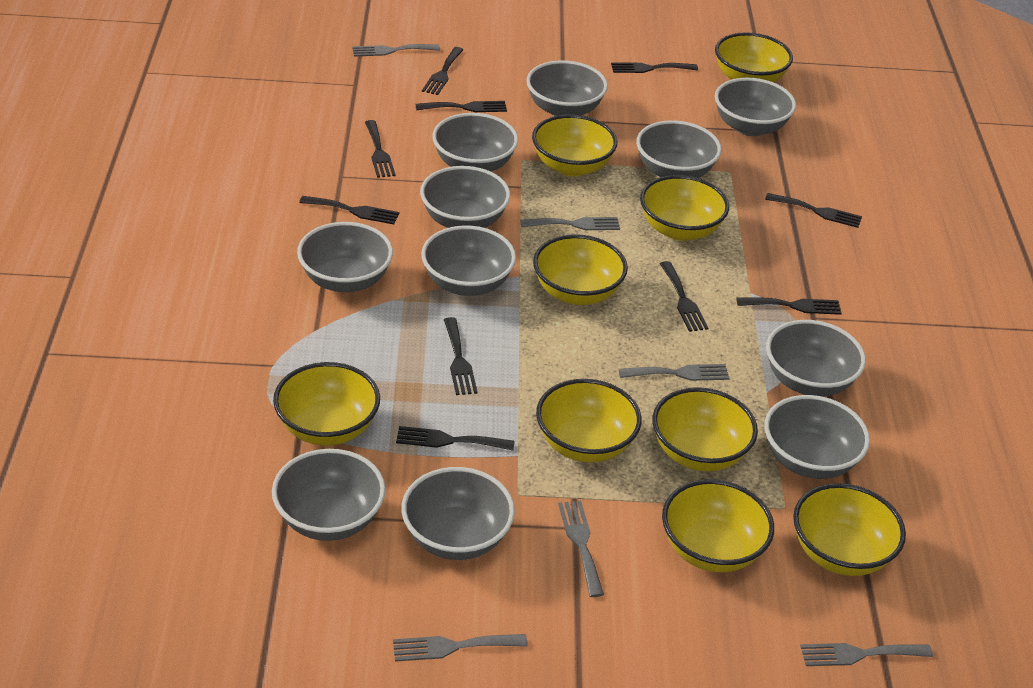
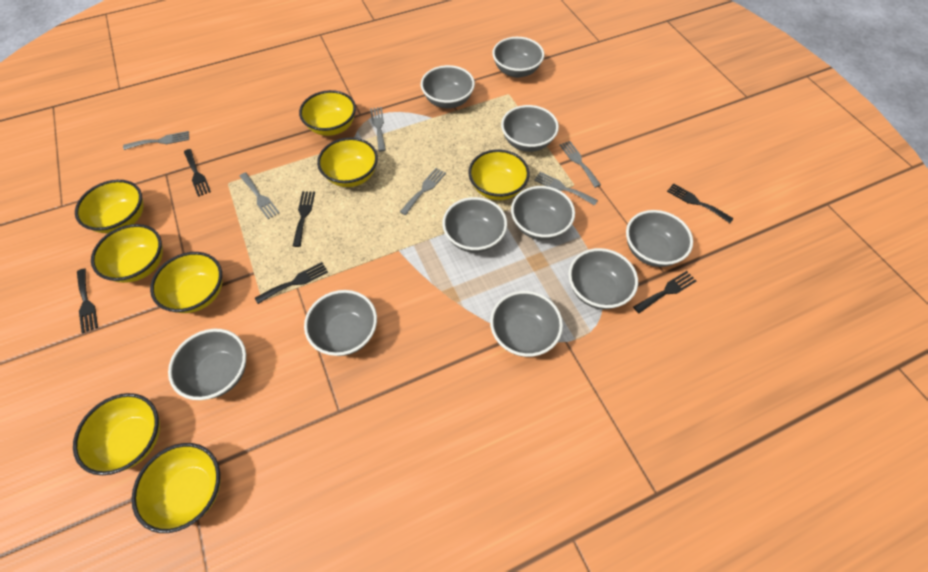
black fork: [299,196,399,224] [365,120,396,178] [396,426,515,451] [415,101,507,112] [422,47,464,95] [444,317,478,395] [611,62,698,73] [660,261,709,332] [737,298,842,315] [765,193,862,228] = 10 -> [77,268,98,334] [184,149,211,197] [255,262,328,304] [293,191,315,247] [633,271,696,313] [667,183,734,223] = 6
grey bowl: [272,449,386,541] [297,222,393,292] [401,467,515,560] [420,166,510,228] [421,226,516,296] [432,113,518,172] [526,60,608,116] [636,120,721,178] [715,78,796,136] [764,395,870,479] [766,320,866,397] = 11 -> [168,329,246,400] [304,290,377,356] [421,65,475,108] [442,197,507,253] [490,291,563,357] [492,37,544,78] [501,105,559,152] [511,186,575,240] [568,248,638,309] [626,210,693,267] = 10
yellow bowl: [273,362,380,446] [532,114,617,177] [533,234,628,305] [536,379,642,462] [640,175,729,241] [652,387,758,472] [662,479,774,572] [715,32,793,82] [793,483,906,576] = 9 -> [73,393,160,475] [75,180,144,233] [91,224,163,283] [131,443,221,533] [150,252,222,313] [299,90,356,136] [317,137,378,187] [468,149,530,200] = 8

